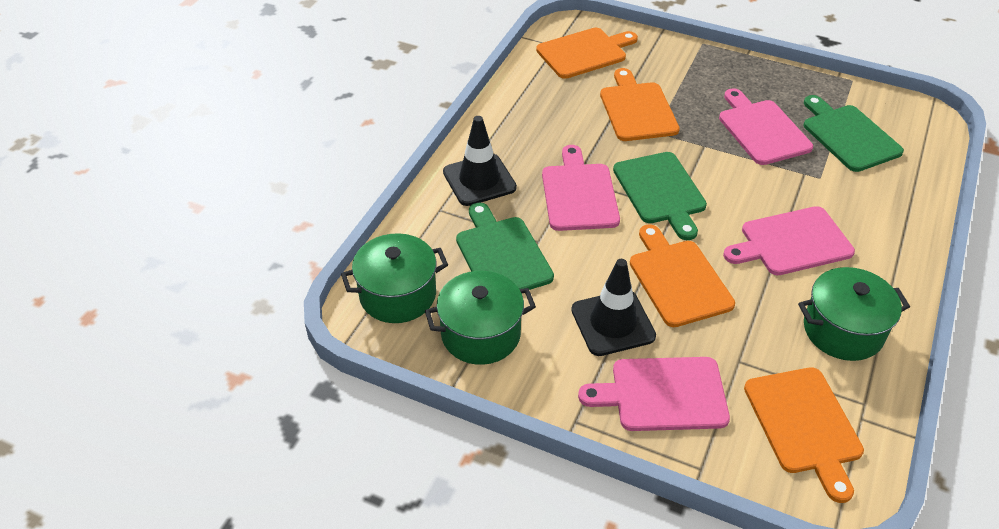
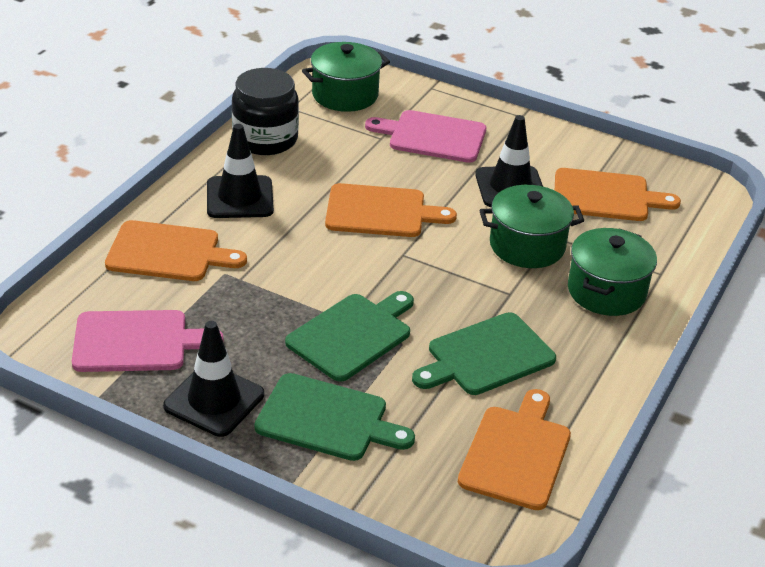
black jar: none = 0 -> [232,68,299,155] = 1
black traffic cone: [443,116,517,206] [571,259,656,356] = 2 -> [163,321,264,437] [207,124,274,218] [475,115,543,207] = 3
pink cutting board: [542,145,620,231] [578,357,730,431] [719,88,813,165] [723,206,855,275] = 4 -> [72,310,223,372] [365,110,486,163] = 2

